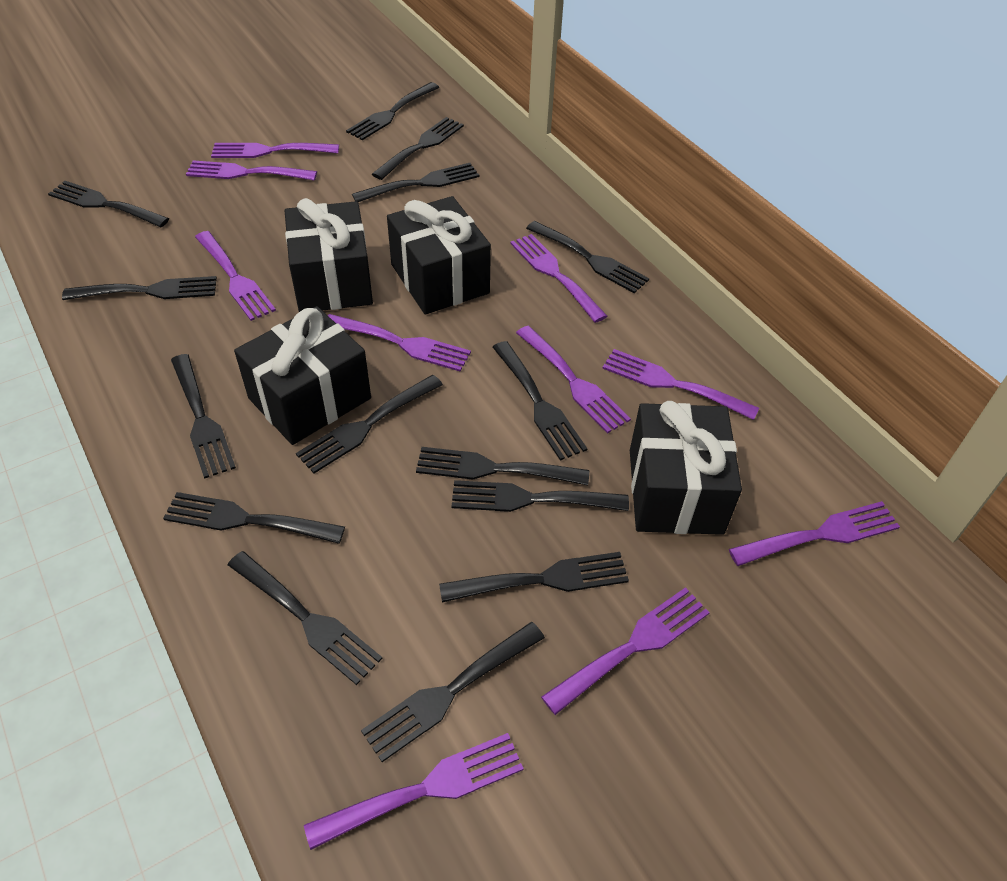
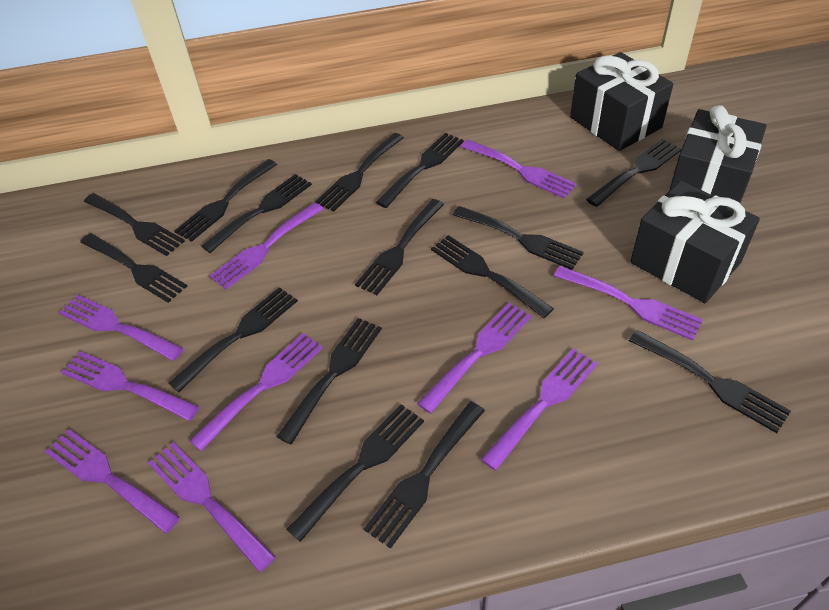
black gift: [234,306,371,445] [285,198,373,312] [387,196,491,314] [630,401,742,535] = 4 -> [570,52,673,151] [630,181,760,303] [669,105,767,203] = 3

